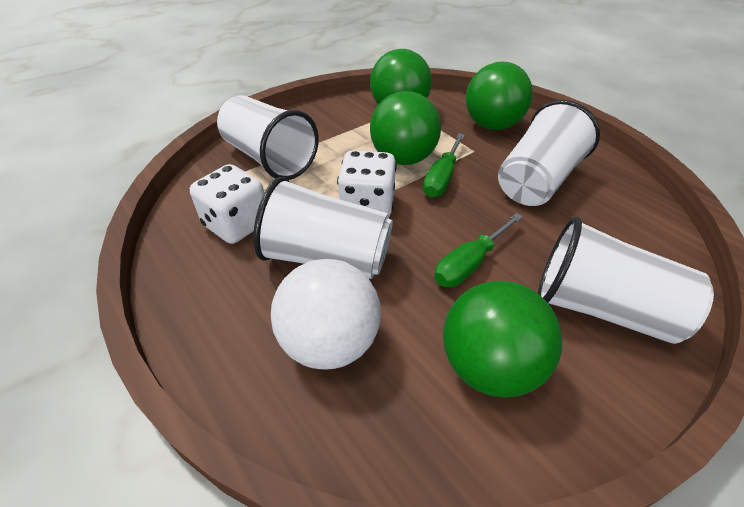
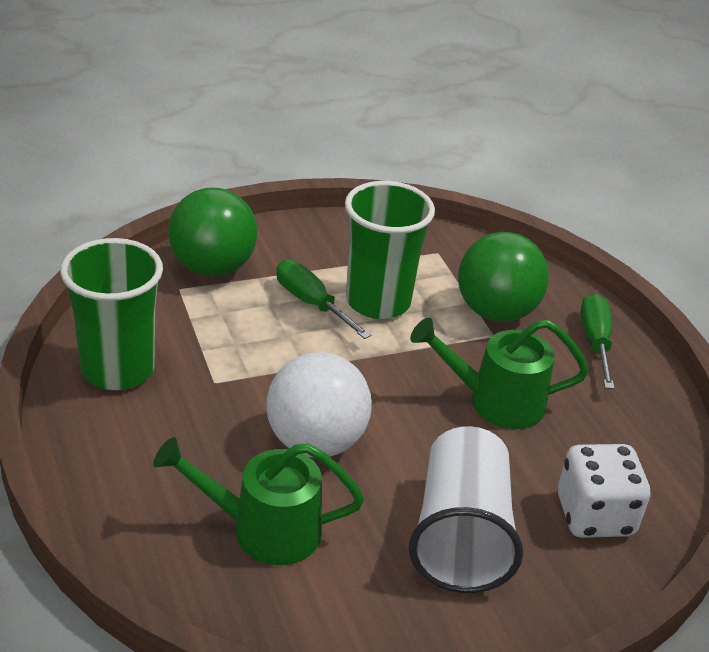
green ball: [370,49,432,105] [370,91,441,165] [443,281,562,398] [466,62,533,130] = 4 -> [168,188,257,277] [458,232,549,322] = 2
green cup: none = 0 -> [60,238,163,390] [345,181,435,319] = 2
green watering can: none = 0 -> [153,437,364,565] [410,318,589,429] = 2
white cup: [217,95,319,180] [253,177,393,279] [498,100,600,206] [538,217,714,344] = 4 -> [409,426,523,593] = 1
white dice: [190,164,264,244] [337,150,397,216] = 2 -> [558,444,651,538] = 1

